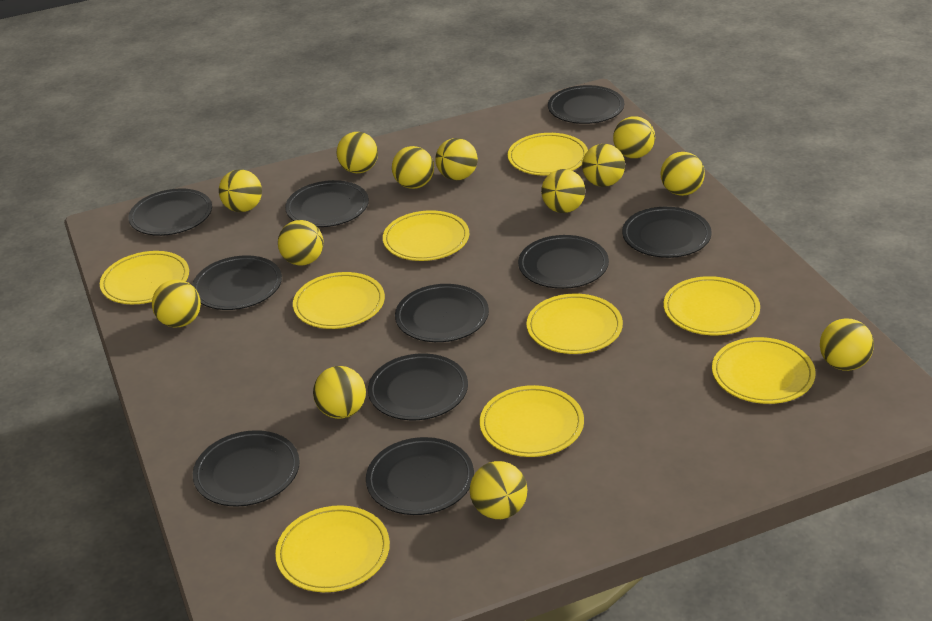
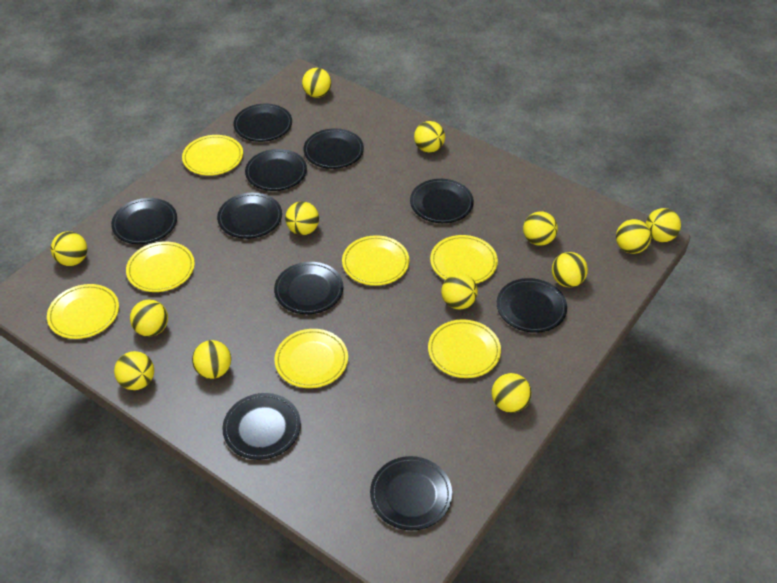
yellow plate: [100,251,189,304] [275,505,390,592] [293,272,385,329] [383,210,469,261] [480,385,584,457] [508,133,588,176] [526,294,623,354] [664,276,760,335] [712,337,816,404] = 9 -> [47,284,119,339] [126,242,195,292] [182,135,243,176] [275,329,348,388] [342,235,409,286] [428,319,501,378] [430,235,498,284] = 7

